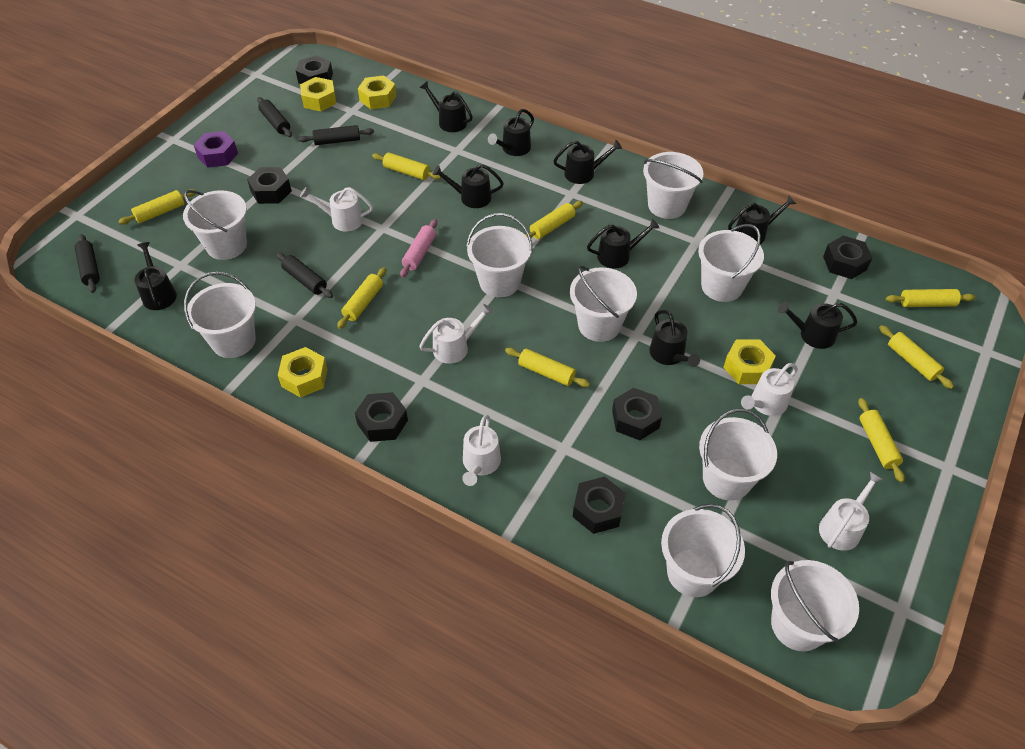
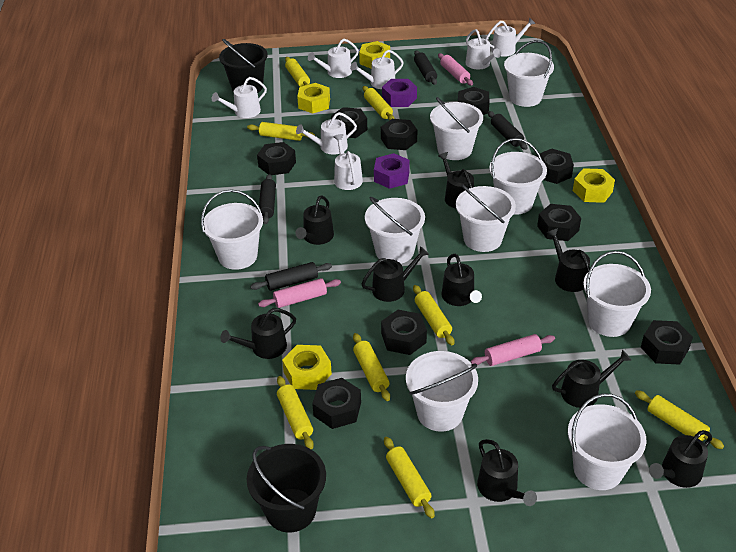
black bucket: none = 0 -> [219,39,268,93] [247,444,326,532] = 2
black nut: [247,167,292,204] [296,55,333,84] [355,392,408,442] [573,476,626,534] [612,388,662,440] [823,235,872,279] = 6 -> [257,142,296,175] [312,378,361,429] [331,107,367,138] [381,119,417,150] [381,310,427,355] [458,87,490,115] [536,149,574,184] [537,204,581,241] [641,320,693,365] = 9
pink rolling pin: [400,219,437,278] = 1 -> [258,278,341,308] [438,53,473,85] [470,334,555,366] = 3
purple nut: [194,131,238,168] = 1 -> [374,153,410,189] [382,79,417,107] = 2
white watering can: [300,187,373,232] [419,304,493,364] [462,415,501,486] [741,363,798,416] [819,472,884,551] = 5 -> [212,77,267,118] [296,112,357,154] [308,39,359,78] [333,134,363,190] [350,50,404,89] [466,29,501,69] [486,17,536,57] = 7

